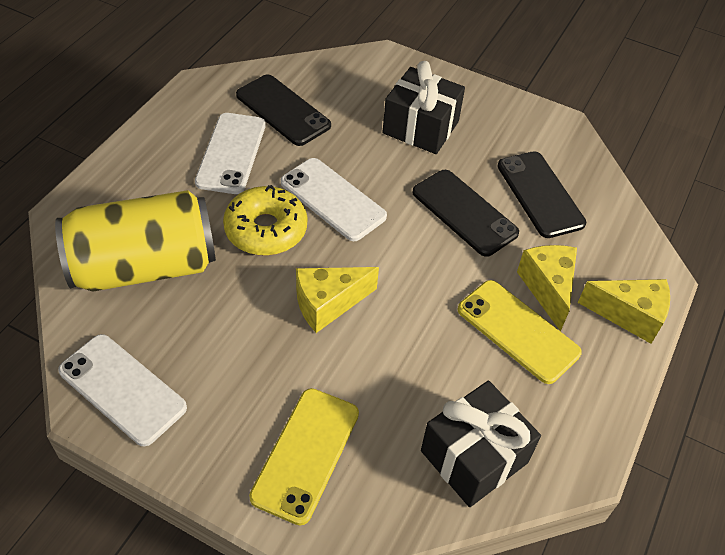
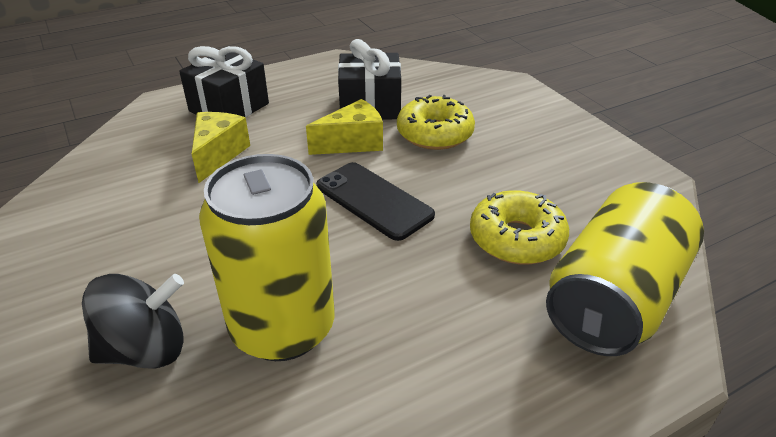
black phone: [236,74,331,146] [413,170,519,257] [497,151,586,238] = 3 -> [316,162,435,241] = 1
black spinning top: none = 0 -> [82,274,184,369] = 1
white phone: [58,334,187,446] [195,113,266,194] [281,158,387,241] = 3 -> none = 0
yellow can: [55,190,216,291] = 1 -> [199,154,334,361] [546,182,704,356] = 2
yellow cheese: [296,267,379,333] [517,245,577,332] [578,279,670,344] = 3 -> [192,112,250,183] [306,99,383,155] = 2
yellow donut: [223,185,307,256] = 1 -> [397,95,475,150] [470,190,569,264] = 2
yellow phone: [249,388,359,525] [458,280,582,384] = 2 -> none = 0

